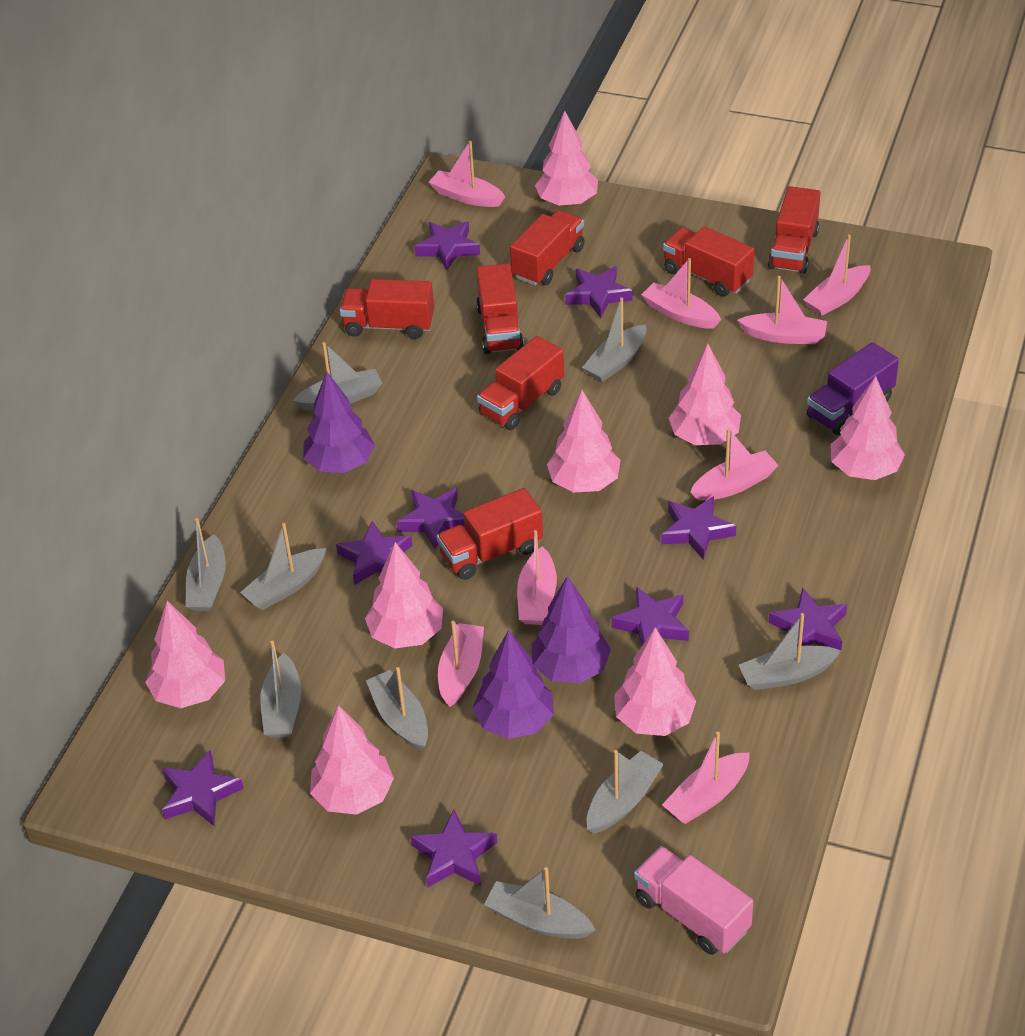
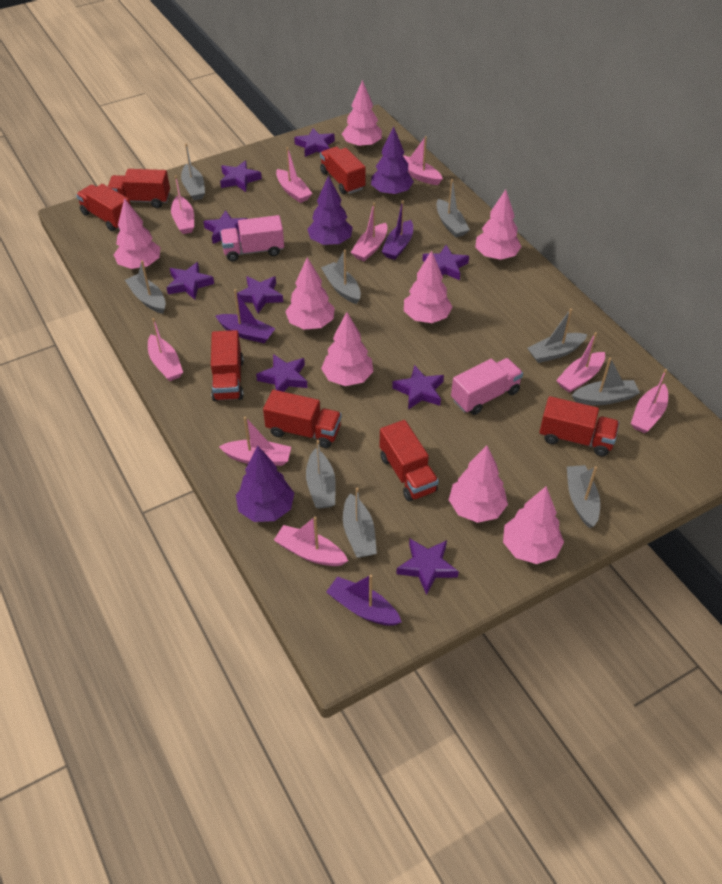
pink boat: [429,141,505,207] [438,621,484,707] [517,530,557,625] [641,258,721,329] [662,732,750,824] [690,429,779,501] [737,276,827,344] [803,235,871,316] = 8 -> [148,318,183,381] [171,175,194,234] [219,417,291,466] [274,516,348,566] [276,147,313,203] [351,203,388,261] [403,136,443,185] [556,332,605,393] [631,369,668,433] = 9
pink truck: [634,846,753,955] = 1 -> [220,215,284,261] [451,358,523,415] = 2
purple boat: none = 0 -> [215,289,275,343] [326,575,402,626] [382,200,413,260] = 3
purple truck: [807,342,899,435] = 1 -> none = 0

